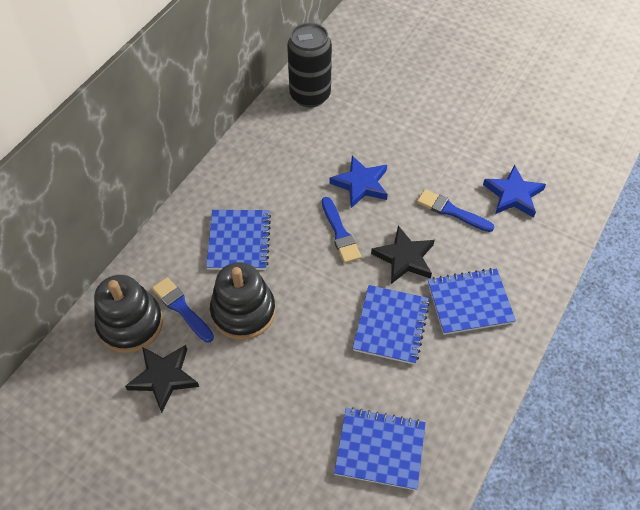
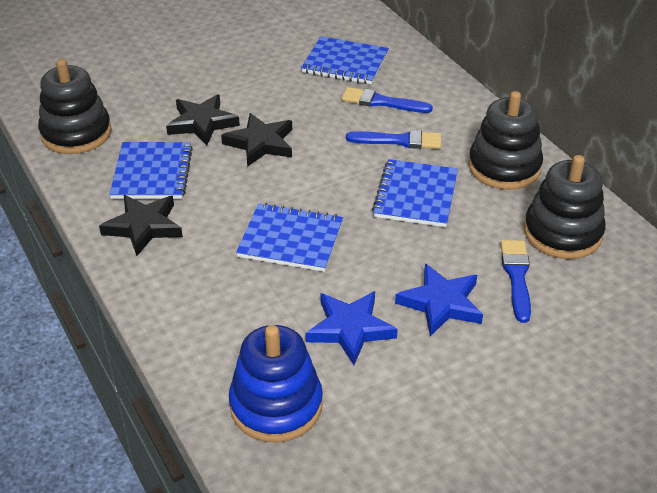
black can: [287,23,332,108] = 1 -> none = 0
black stacking toy: [94,275,163,353] [210,262,276,340] = 2 -> [38,59,112,154] [468,91,543,190] [524,155,606,259] = 3
black star: [125,345,199,413] [371,226,435,284] = 2 -> [99,195,183,256] [166,94,240,146] [221,113,292,167] = 3
blue stacking toy: none = 0 -> [229,325,323,443] = 1

